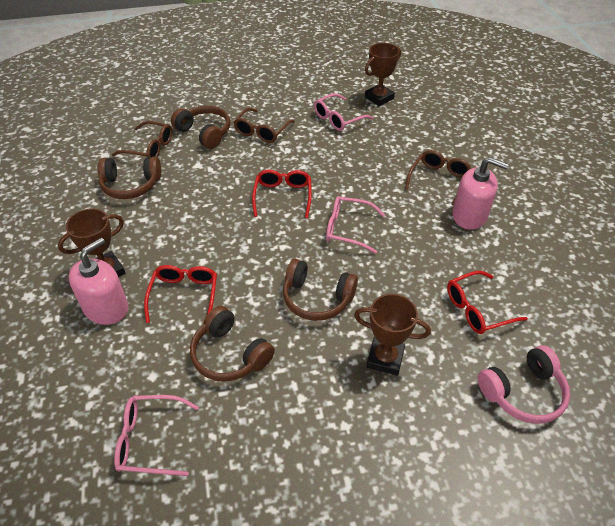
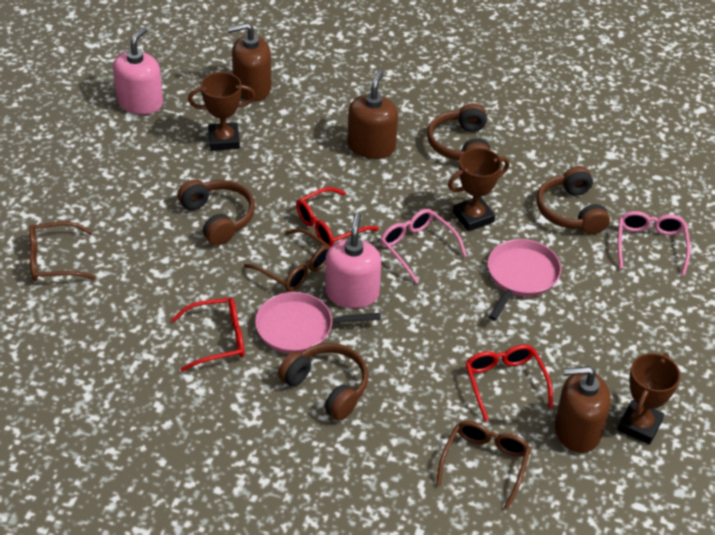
brown soap dispenser: none = 0 -> [228,23,272,102] [348,70,398,159] [555,366,611,453] = 3
pink glasses: [114,395,199,476] [314,93,374,131] [326,196,385,254] = 3 -> [380,209,467,284] [618,211,690,275] = 2
pink headphones: [477,345,570,424] = 1 -> none = 0
pink pan: none = 0 -> [255,292,381,354] [488,239,561,321] = 2

